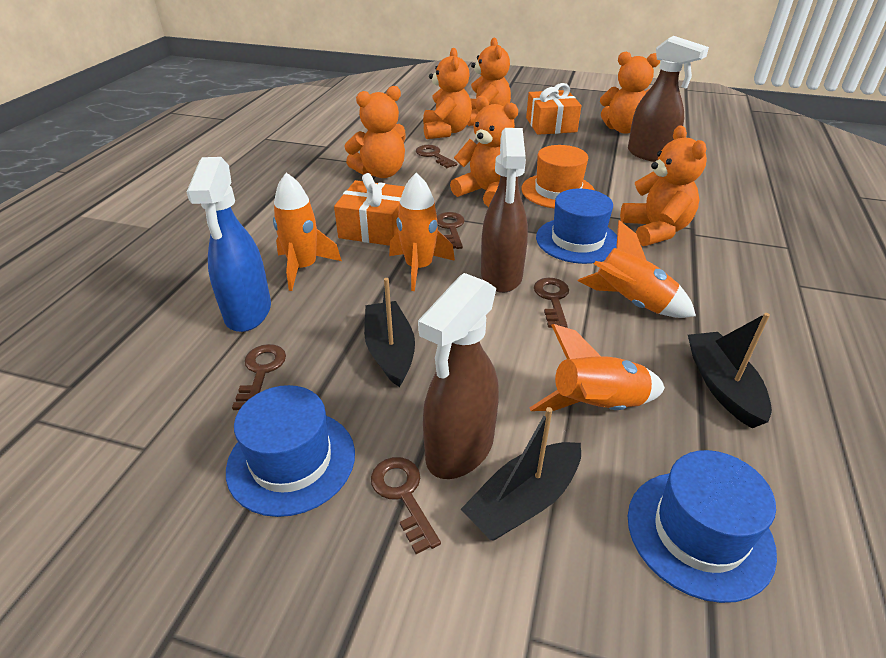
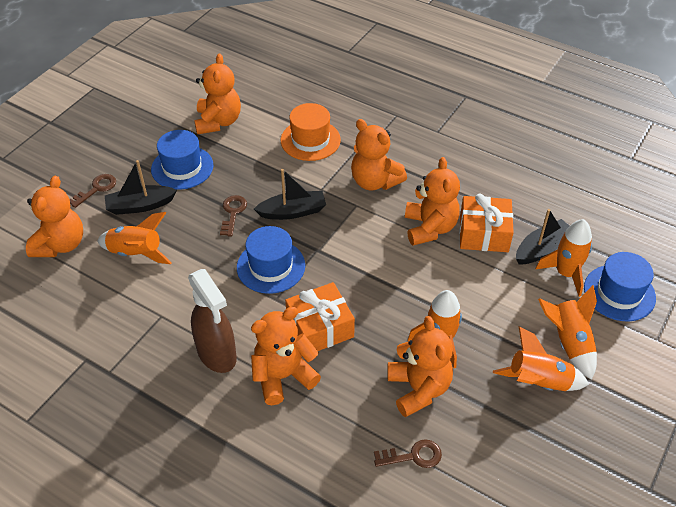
blue spray bottle: [187,157,271,332] = 1 -> none = 0
brown key: [232,344,286,410] [371,457,441,554] [416,145,457,168] [437,212,465,249] [534,278,569,328] = 5 -> [70,174,116,208] [220,195,247,236] [374,440,442,468] = 3
brown spray bottle: [418,273,499,479] [481,128,528,293] [628,36,709,162] = 3 -> [188,269,237,373] = 1
orange rocket: [273,173,342,291] [389,173,455,291] [530,324,665,411] [578,220,696,318] = 4 -> [97,212,172,264] [408,290,462,368] [493,326,589,391] [536,219,592,297] [538,285,597,380] = 5

